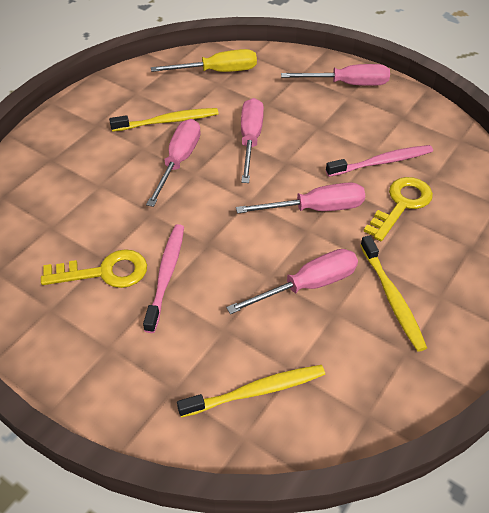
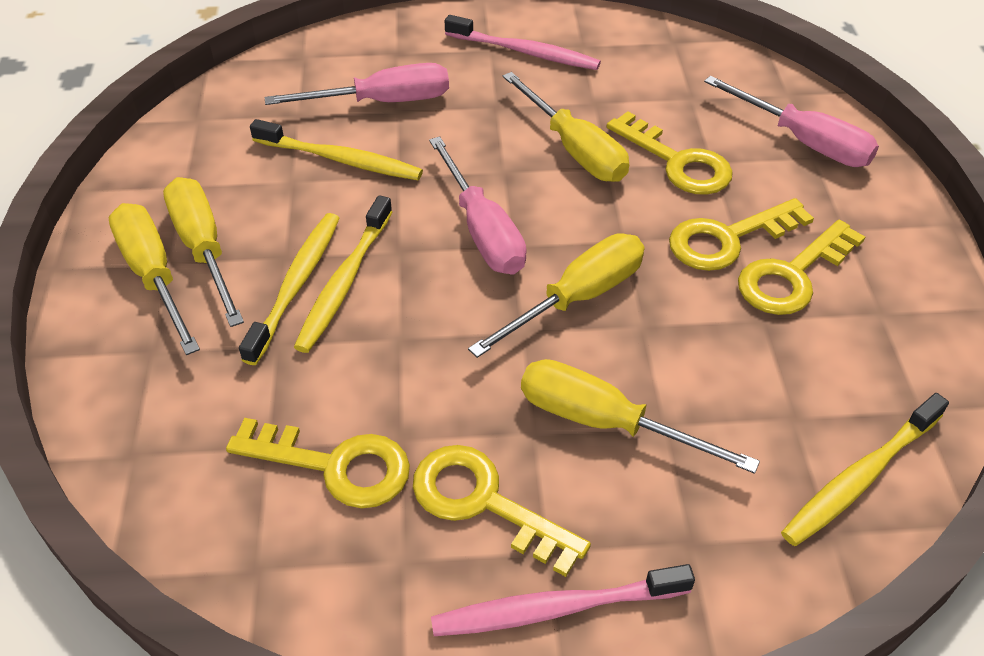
pink screwdriver: [146,119,201,207] [226,249,358,314] [236,182,365,214] [241,98,264,183] [281,64,390,86] = 5 -> [265,63,449,105] [429,137,527,274] [704,76,879,167] = 3
yellow key: [41,249,147,288] [364,177,433,241] = 2 -> [226,418,410,508] [413,445,591,577] [607,111,733,195] [669,198,814,271] [738,220,865,315] = 5
yellow screwdriver: [151,49,257,72] = 1 -> [109,203,200,355] [163,177,244,327] [468,233,645,358] [503,72,629,182] [521,359,760,474] = 5
yellow toothbrush: [109,108,219,132] [177,365,325,417] [360,235,427,352] = 3 -> [239,213,340,365] [250,119,423,180] [294,195,392,353] [781,393,949,546] = 4

